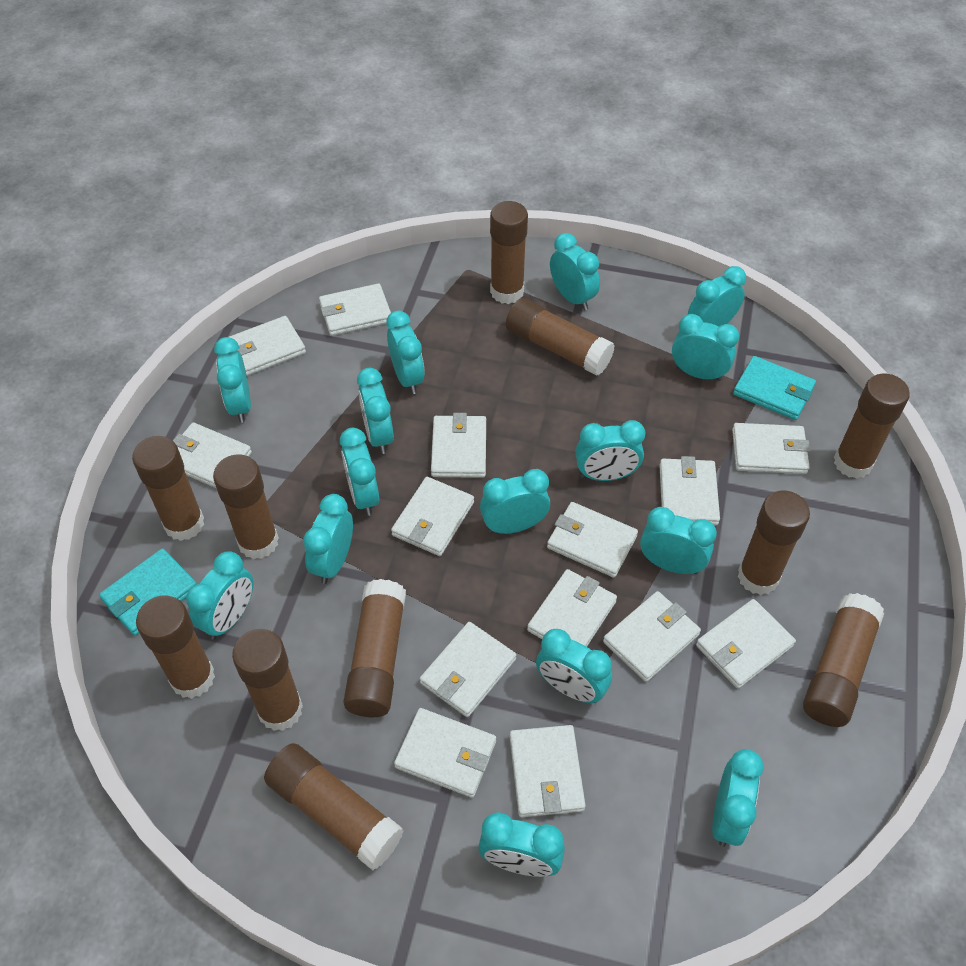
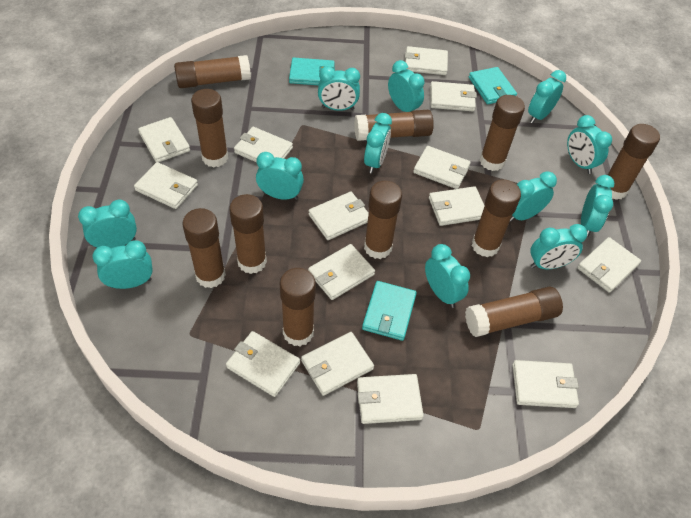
turquoise clock: [186,551,253,640] [214,337,251,423] [303,494,353,584] [340,428,379,516] [357,368,394,454] [386,311,425,394] [478,812,565,877] [480,469,550,534] [536,629,612,703] [550,233,600,310] [576,420,645,481] [640,507,717,574] [672,314,739,381] [688,266,746,326] [712,749,764,847] = 15 -> [78,200,137,248] [92,240,153,289] [256,152,304,200] [318,66,360,111] [364,113,392,173] [388,60,425,112] [425,244,470,308] [510,171,557,222] [528,70,566,124] [530,224,587,269] [567,115,612,174] [581,175,614,237] = 12
turquoise wallet: [99,548,197,635] [733,356,816,420] = 2 -> [289,57,335,85] [362,281,417,341] [469,67,517,104] = 3

